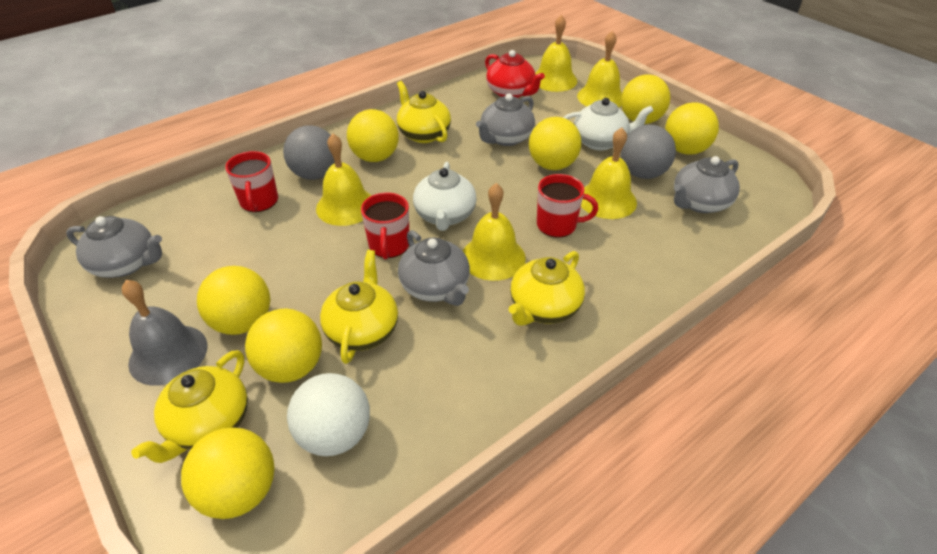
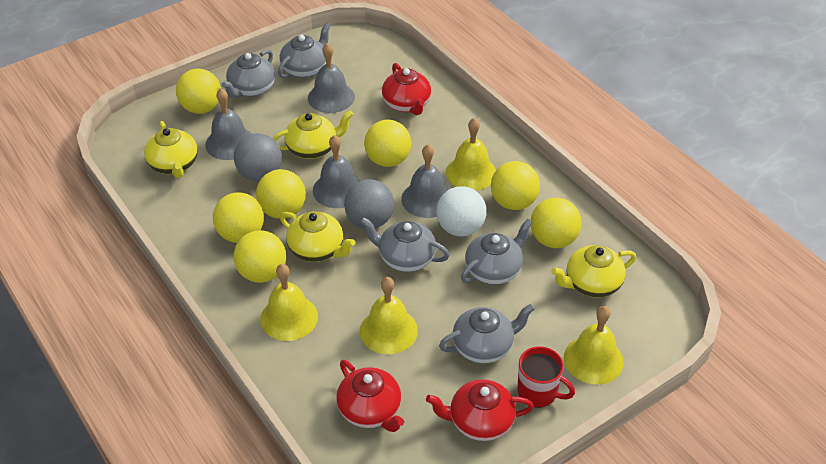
grey bell: [122,280,208,386] = 1 -> [205,89,252,160] [308,43,355,113] [313,135,361,208] [401,144,449,218] = 4
grey teapot: [66,216,162,278] [398,230,470,306] [476,94,535,146] [674,156,740,213] = 4 -> [222,49,275,98] [278,22,331,78] [360,217,450,272] [439,304,535,363] [461,219,533,284] = 5
red mug: [225,151,278,212] [361,192,409,259] [537,174,598,238] = 3 -> [517,346,575,408] = 1
red teapot: [485,50,545,98] = 1 -> [336,360,404,432] [382,63,431,115] [426,379,534,441] = 3
white teapot: [413,162,477,231] [563,98,654,150] = 2 -> none = 0
yellow bell: [316,133,372,226] [463,183,526,281] [535,15,577,92] [577,31,622,107] [581,128,637,219] = 5 -> [260,264,318,341] [360,277,418,354] [446,118,496,190] [564,306,624,384] = 4

